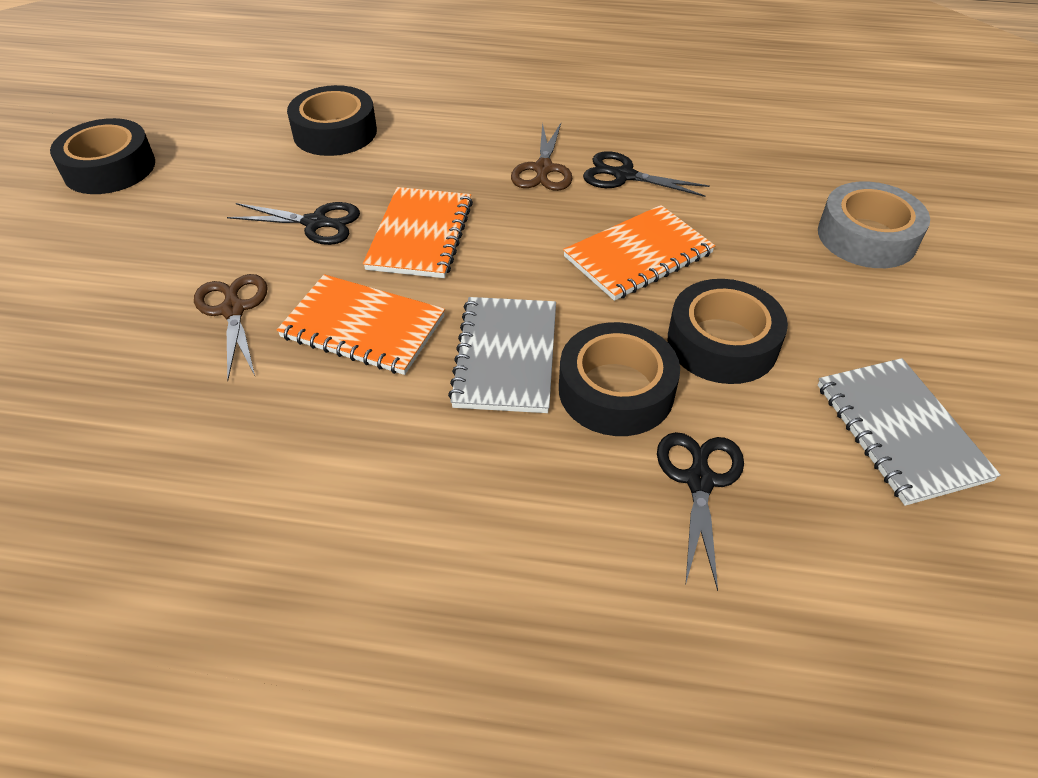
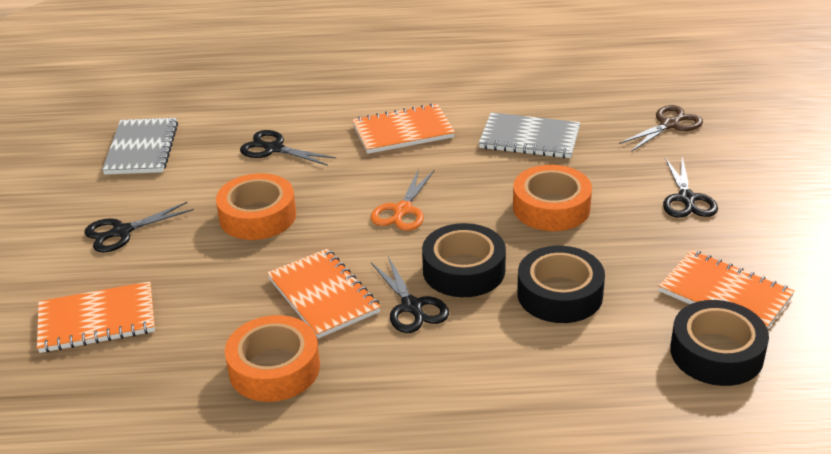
black scissors: [227,202,360,245] [583,151,710,197] [657,432,744,591] = 3 -> [84,202,194,252] [240,130,336,166] [371,256,449,333] [663,157,718,218] = 4
black tape: [50,118,155,194] [287,85,377,156] [559,322,680,436] [668,279,788,384] = 4 -> [422,223,506,297] [517,246,605,323] [670,300,769,386] = 3
brown scissors: [194,274,268,381] [511,122,572,191] = 2 -> [619,105,703,152] = 1
grey tape: [818,182,930,268] = 1 -> none = 0
orange notebook: [277,274,445,375] [363,187,473,278] [563,205,715,301] = 3 -> [37,281,155,353] [267,249,381,339] [352,103,455,154] [659,250,795,329] = 4
orange scissors: none = 0 -> [371,168,435,231] = 1
orange tape: none = 0 -> [216,173,296,240] [225,315,320,402] [513,165,592,231] = 3

